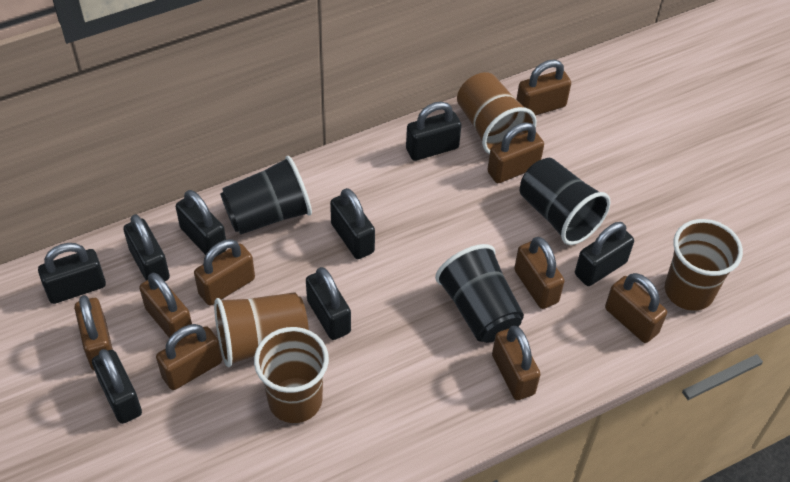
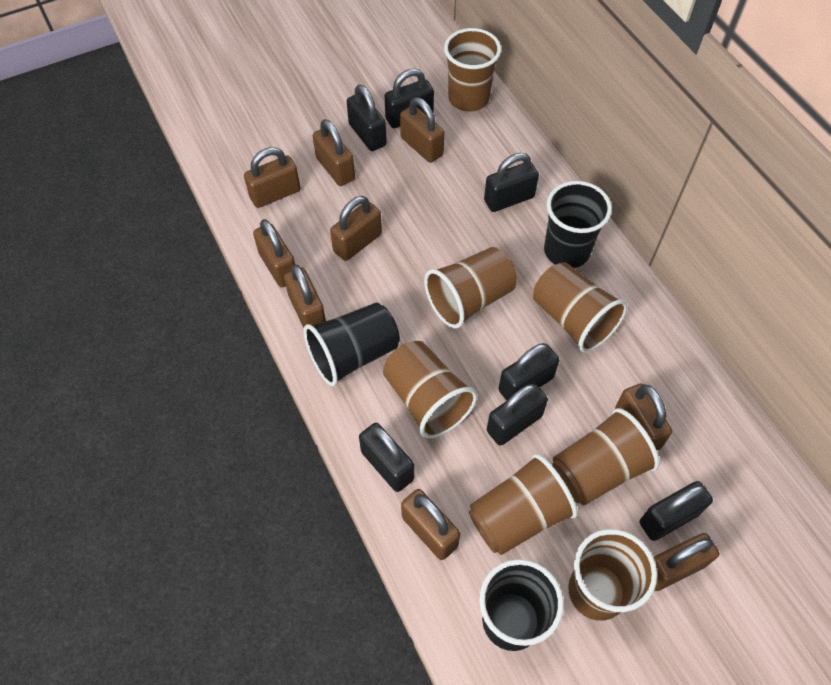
black padlock: [38,243,106,304] [92,349,142,424] [123,214,170,281] [176,190,227,256] [306,267,351,340] [330,188,375,259] [406,102,461,161] [575,222,634,286] = 8 -> [347,85,387,151] [359,423,414,492] [384,68,434,128] [484,153,539,212] [487,383,548,446] [498,343,559,401] [640,481,713,541] = 7
brown cup: [214,292,309,367] [254,327,329,423] [457,72,537,154] [665,219,743,311] = 4 -> [383,341,477,438] [424,247,517,329] [444,28,501,111] [469,454,578,555] [533,262,627,352] [552,408,660,505] [568,529,657,621] = 7

